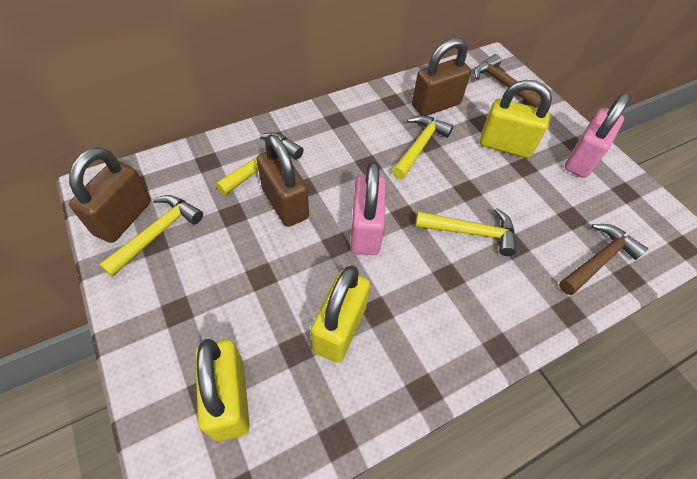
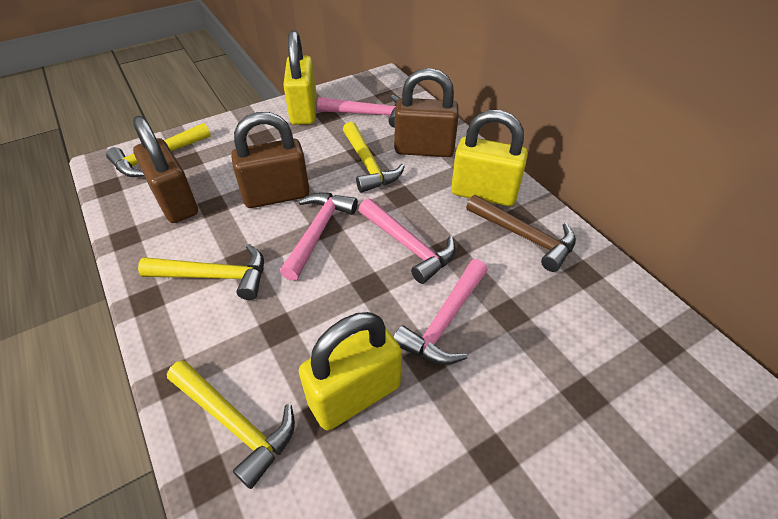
brown hammer: [474,54,541,108] [559,224,648,295] = 2 -> [466,195,576,272] = 1
pink hammer: none = 0 -> [280,193,358,281] [317,95,400,128] [359,198,456,284] [393,259,488,365] = 4
pink padlock: [351,161,386,255] [564,93,630,178] = 2 -> none = 0

